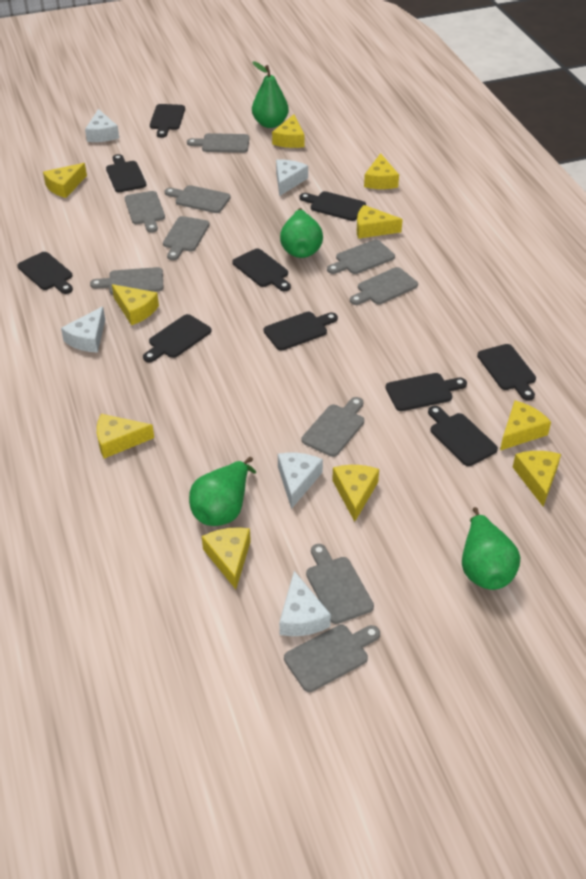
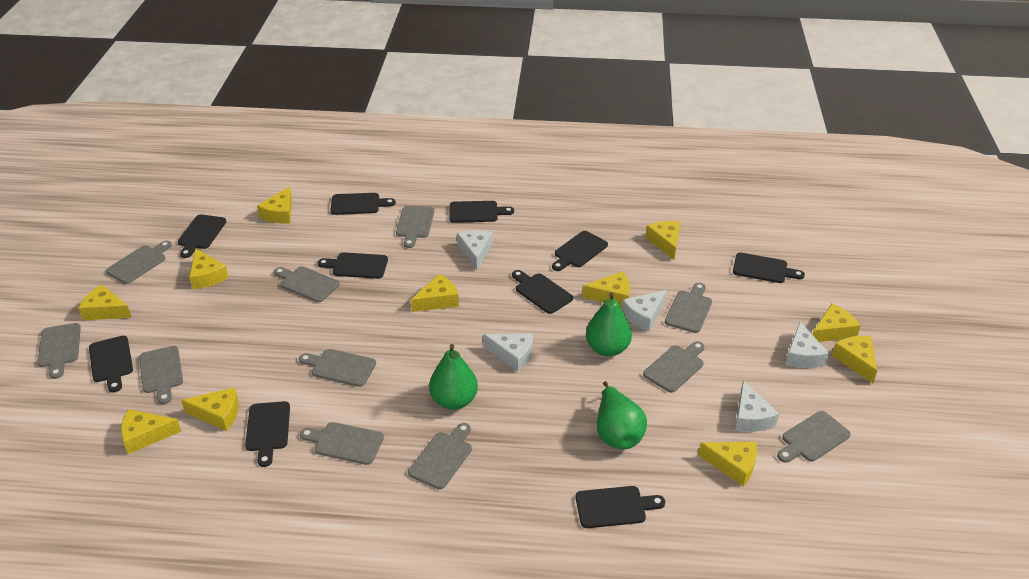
green pear: [189,457,256,526] [252,62,289,128] [280,208,323,258] [462,507,520,590] = 4 -> [429,344,478,410] [586,292,632,357] [597,381,647,449] = 3
grey cutting board: [90,267,164,295] [125,191,165,233] [163,216,210,260] [165,185,231,213] [187,133,250,153] [284,625,380,692] [302,397,364,457] [306,544,374,624] [327,240,395,274] [350,267,418,305] = 10 -> [38,323,81,379] [106,241,172,284] [139,346,183,404] [274,266,340,302] [299,349,376,387] [300,422,384,465] [396,206,434,248] [408,423,472,489] [643,341,705,393] [665,283,712,333] [777,411,851,463] = 11
yellow cheese: [43,163,87,198] [97,414,154,458] [112,284,159,325] [202,528,251,589] [272,114,304,148] [332,465,379,522] [357,205,403,239] [364,153,399,189] [500,400,551,450] [513,451,561,507] = 10 -> [78,284,132,320] [121,409,181,454] [181,387,239,431] [189,248,229,289] [257,187,292,224] [411,274,459,312] [582,272,630,307] [645,221,680,260] [698,442,757,486] [813,303,861,342] [832,336,877,383] = 11

